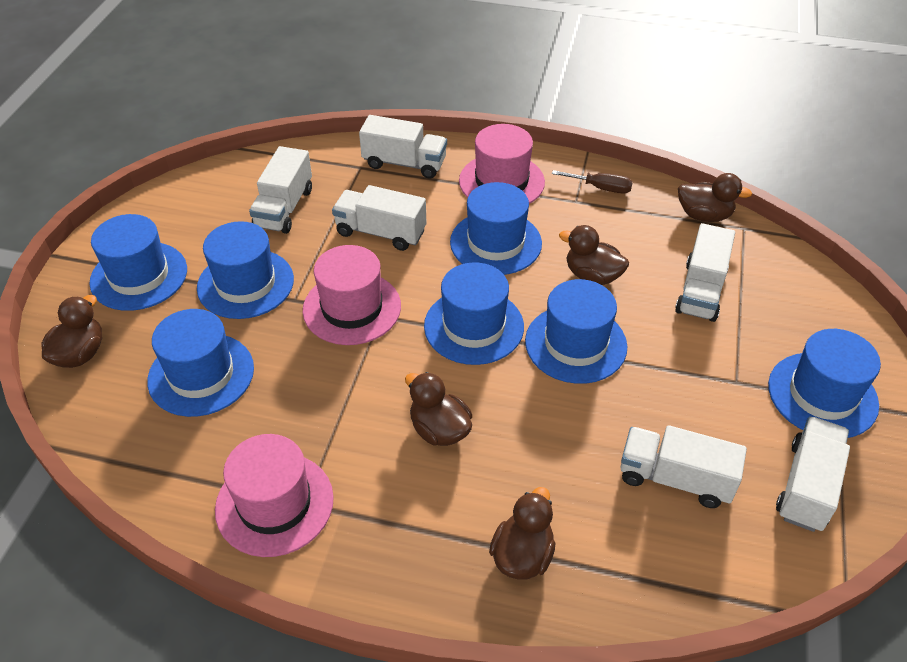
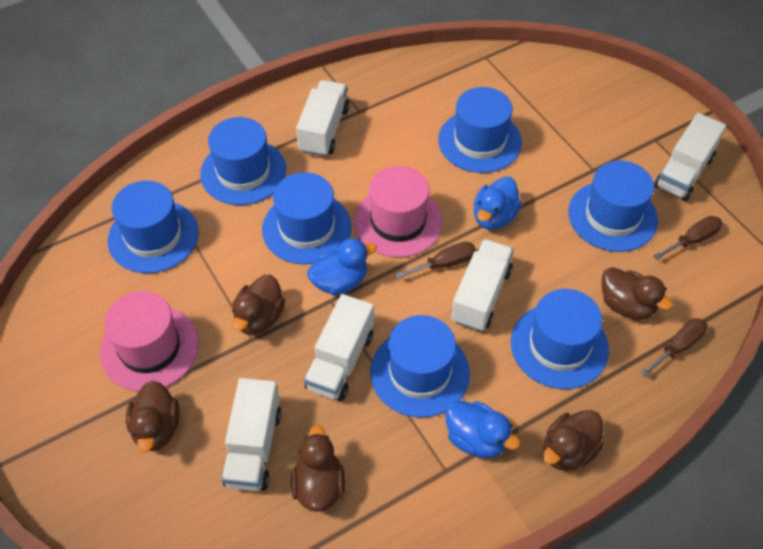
blue duck: none = 0 -> [307,238,377,295] [445,401,520,458] [474,177,522,230] = 3
brown screwdriver: [552,170,633,193] = 1 -> [395,242,476,279] [641,318,708,377] [653,216,722,260] = 3
pink hat: [215,434,334,557] [303,245,401,345] [459,124,545,204] = 3 -> [100,291,199,392] [354,166,443,257] = 2
white truck: [249,146,312,234] [332,185,426,251] [359,115,447,179] [620,425,747,508] [675,223,735,322] [776,416,850,532] = 6 -> [221,378,282,491] [296,80,350,157] [304,294,374,401] [451,239,514,331] [654,113,726,201] = 5

